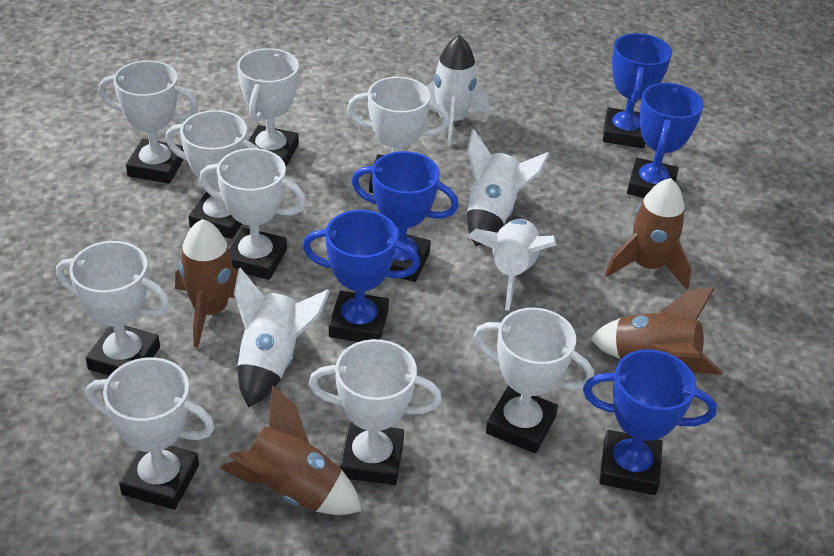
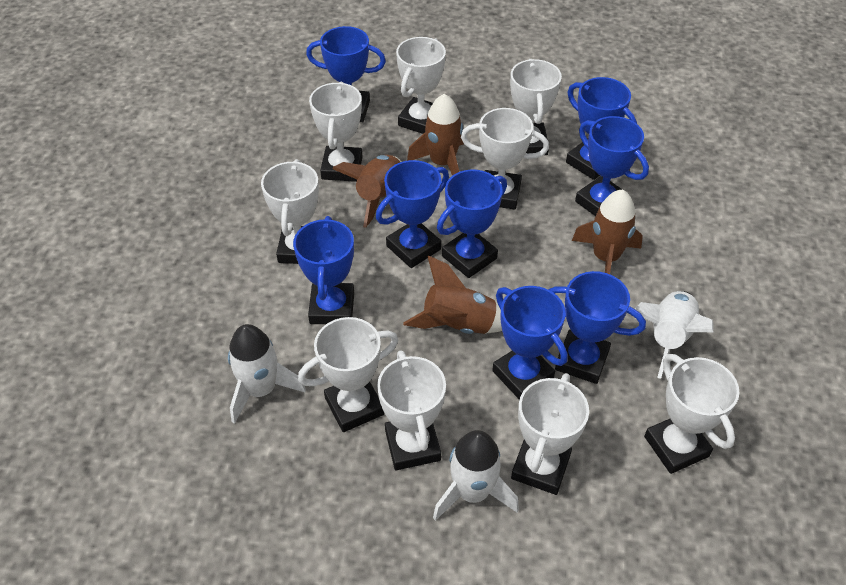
blue trophy: [303,210,420,342] [351,151,459,282] [583,349,717,495] [603,33,672,148] [627,83,704,198] = 5 -> [293,216,354,324] [306,26,386,122] [376,160,449,268] [437,169,507,278] [492,286,568,400] [548,271,646,384] [566,77,637,180] [575,116,649,216] = 8
white rocket: [234,268,330,407] [426,35,489,146] [467,129,549,246] [468,219,556,310] = 4 -> [228,324,306,424] [433,430,519,521] [635,291,714,379] = 3

